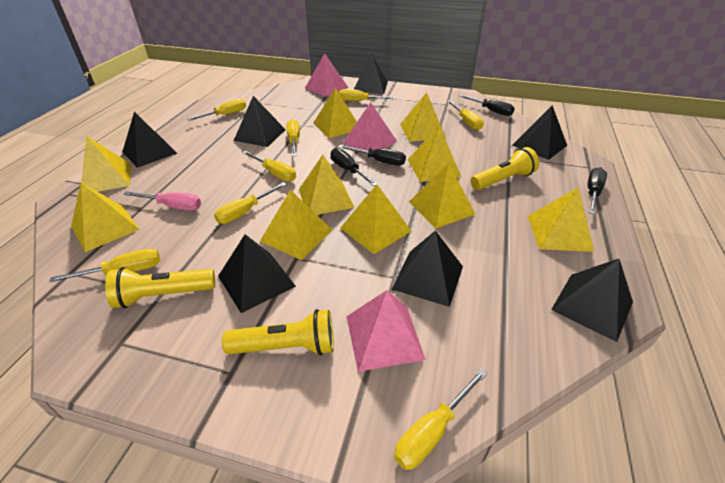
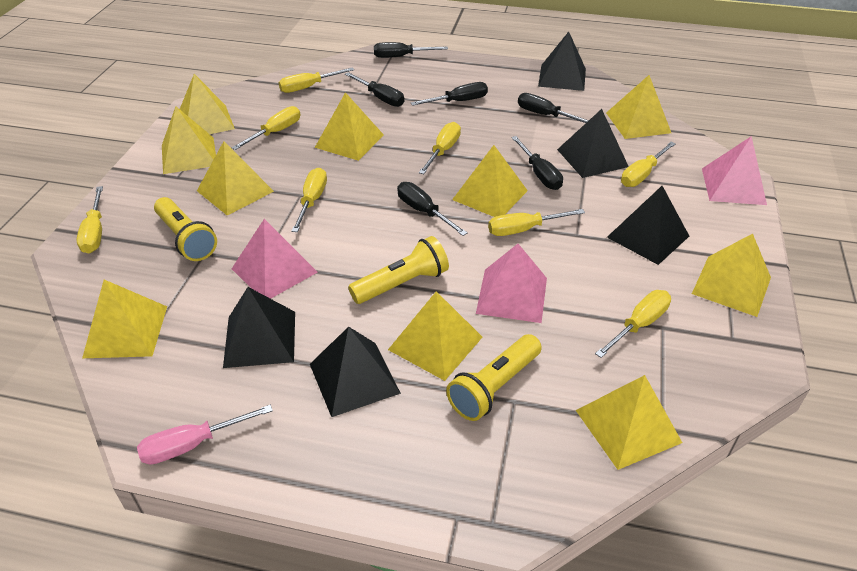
black pyramid: [122,112,177,168] [218,234,296,313] [234,96,286,147] [354,53,388,94] [392,230,463,307] [512,105,567,160] [551,259,633,342] = 7 -> [223,287,295,368] [310,327,401,417] [538,32,586,91] [557,109,629,178] [607,186,689,265] = 5
black screwdriver: [331,148,378,186] [338,145,406,166] [459,95,515,116] [588,167,607,214] = 4 -> [345,72,404,107] [374,42,448,58] [397,182,468,236] [411,82,488,106] [511,136,563,190] [518,93,589,123] = 6

